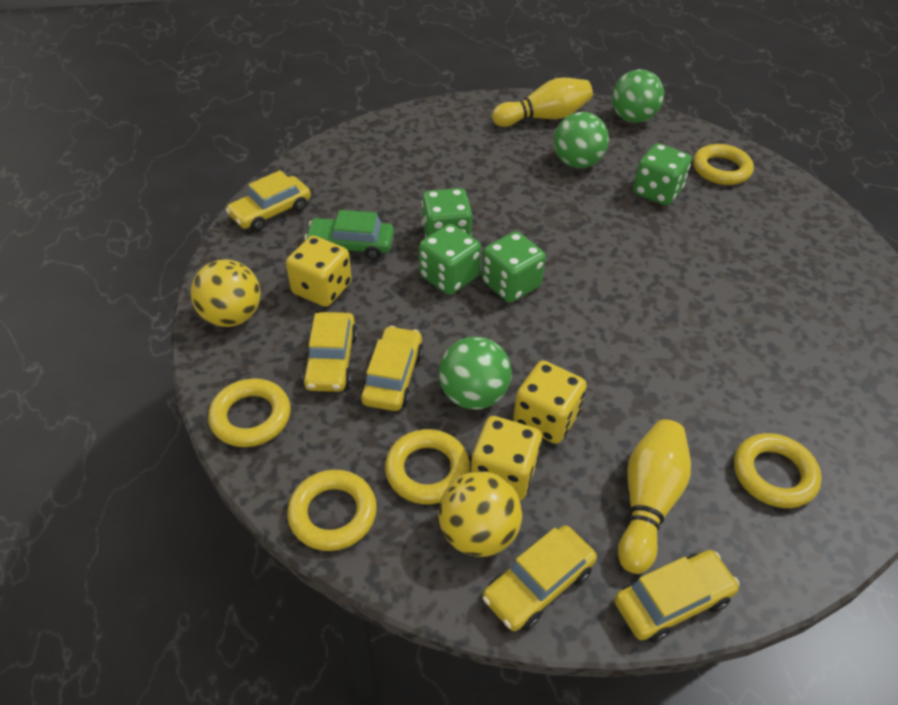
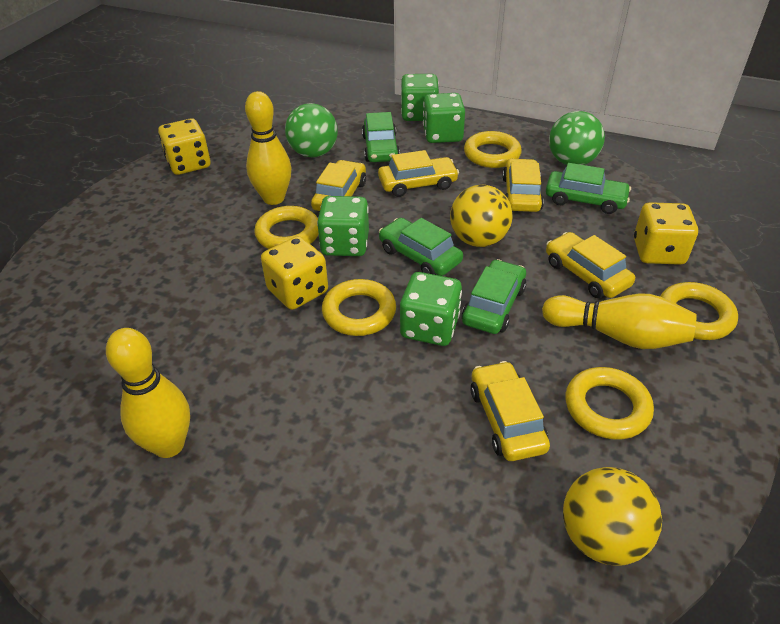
green ball: [439,336,512,409] [554,112,609,168] [612,69,664,123] = 3 -> [285,103,338,158] [549,111,605,165] = 2
green car: [304,210,394,260] = 1 -> [362,112,400,162] [379,218,463,276] [462,259,526,334] [546,163,631,214] = 4
yellow bowling pin: [492,77,593,127] [618,419,691,574] = 2 -> [106,328,190,458] [245,91,292,205] [542,294,697,349] = 3

